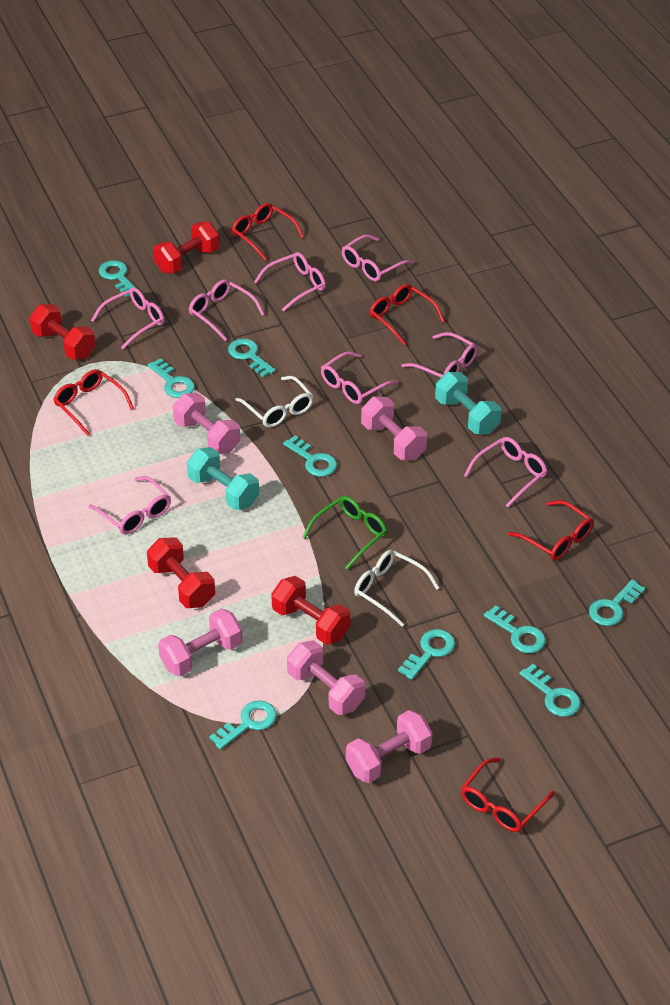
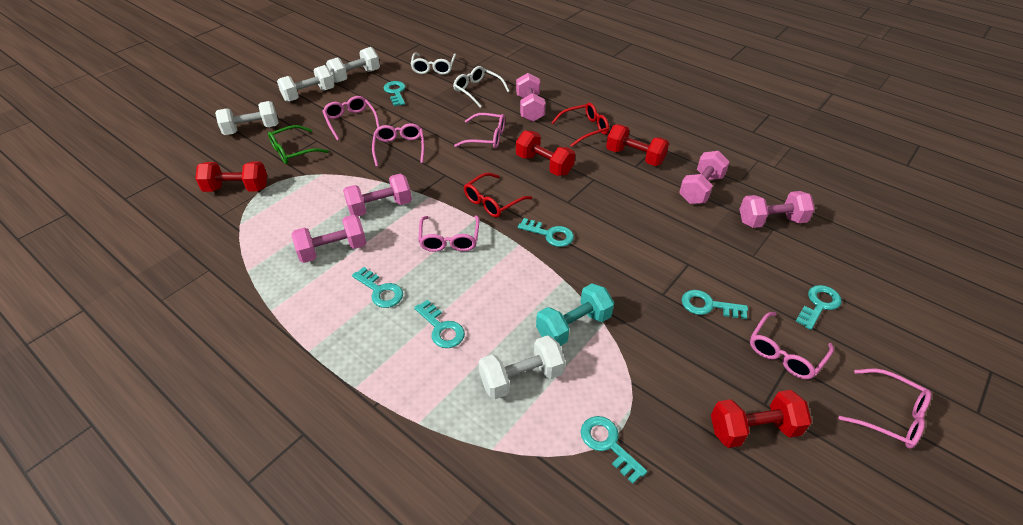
pink glasses: [88,476,171,535] [91,287,164,349] [189,279,265,341] [254,252,326,312] [321,351,399,404] [342,235,414,282] [402,332,478,378] [464,437,547,507] = 8 -> [322,96,380,141] [372,123,425,167] [419,215,480,252] [454,113,505,149] [750,312,834,379] [839,369,931,448] = 6
red glasses: [53,369,134,436] [232,203,304,260] [369,284,445,346] [461,757,555,832] [508,500,593,561] = 5 -> [464,173,532,218] [551,103,609,147] = 2
turquoise dumbbell: [187,447,259,510] [435,372,501,434] = 2 -> [536,284,614,346] = 1
turquoise key: [99,260,136,297] [148,358,195,398] [209,700,277,750] [228,338,276,377] [283,435,337,477] [398,629,455,680] [484,605,546,653] [519,664,581,717] [589,580,645,626] = 9 -> [352,267,403,308] [383,81,405,106] [414,299,465,348] [518,218,574,247] [581,416,647,484] [682,290,748,319] [796,285,842,330] = 7
white dumbbell: none = 0 -> [215,101,279,135] [277,65,335,102] [326,47,380,83] [479,335,565,399] = 4

